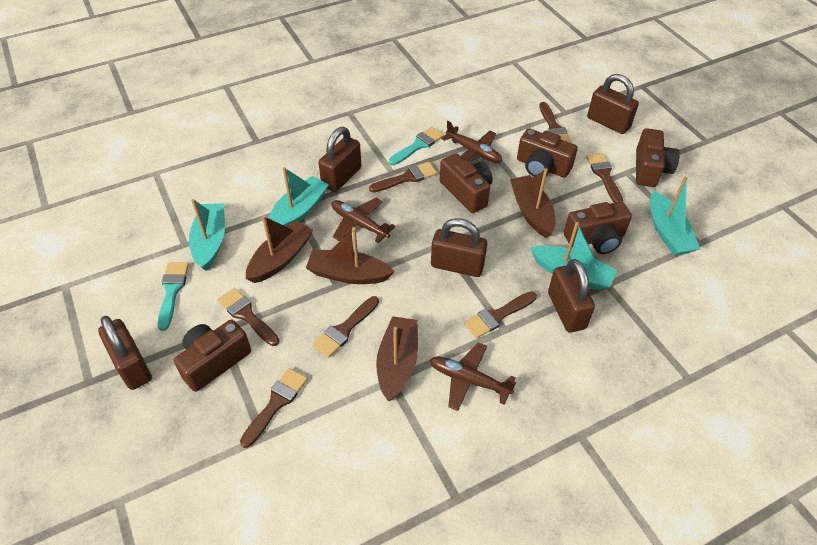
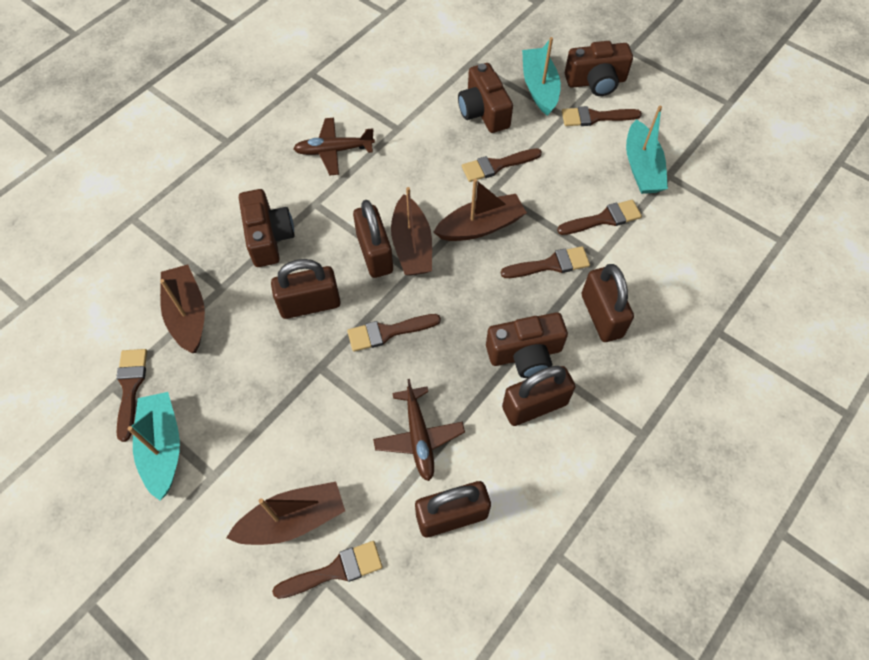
brown camera: [174,320,251,392] [440,153,493,213] [517,129,578,178] [564,202,632,254] [636,128,680,187] = 5 -> [239,189,295,267] [458,63,513,133] [486,312,568,378] [565,41,633,96] = 4
brown plane: [331,198,396,243] [430,342,516,411] [441,121,502,163] = 3 -> [293,118,375,175] [373,379,465,481] = 2
turquoise boat: [189,199,225,271] [268,167,329,227] [530,222,617,290] [650,177,700,256] = 4 -> [127,392,180,501] [522,37,561,116] [626,106,668,194] = 3
turquoise brush: [158,262,189,331] [389,127,444,165] = 2 -> none = 0

